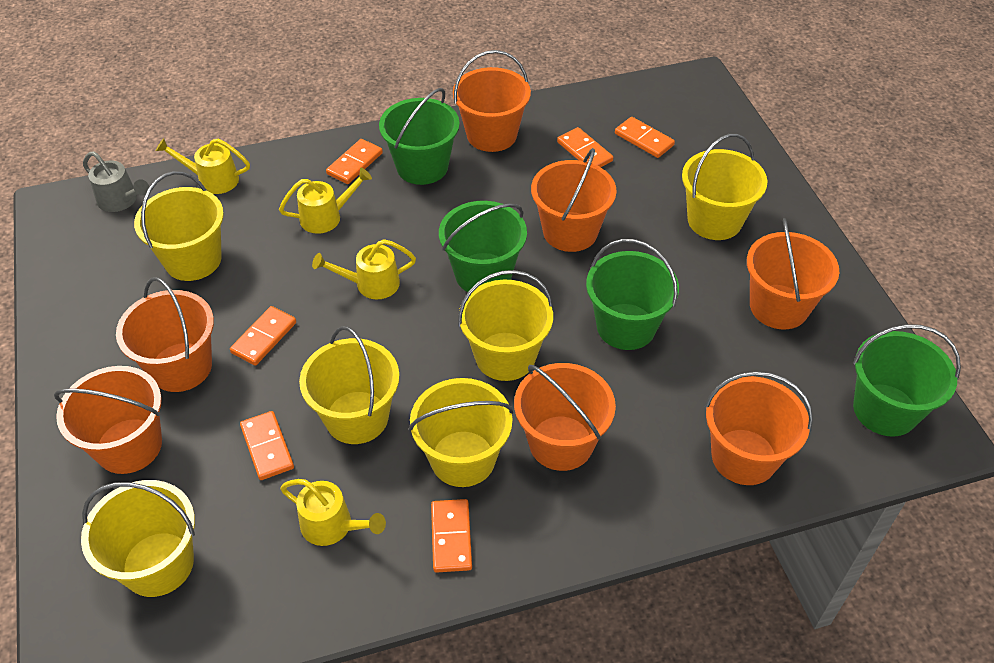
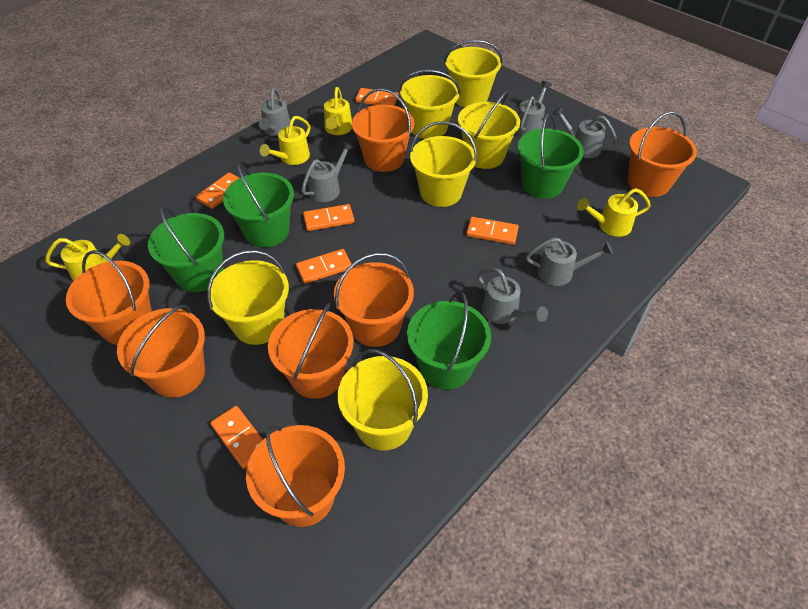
grey watering can: [83,151,149,212] = 1 -> [259,88,290,136] [301,141,354,202] [477,268,548,324] [517,81,552,136] [526,237,613,286] [552,106,618,158] = 6

